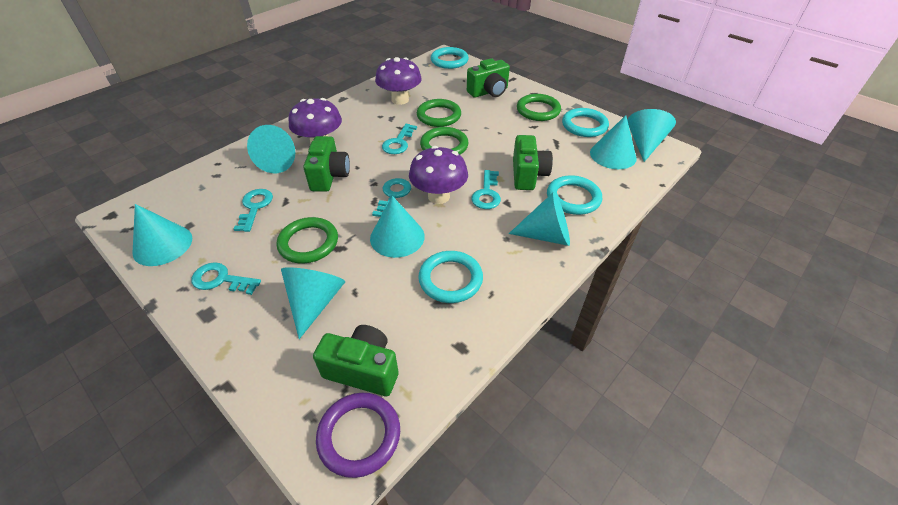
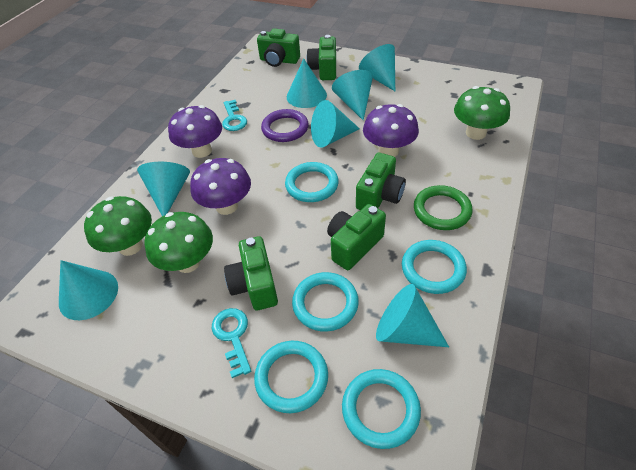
green camera: [303,136,350,192] [313,325,399,396] [467,58,510,98] [513,135,553,190] = 4 -> [224,236,278,310] [257,29,300,67] [307,35,336,80] [327,204,386,270] [356,153,406,210] = 5
green mushroom: none = 0 -> [84,196,152,256] [144,212,213,273] [454,86,510,140] = 3
green ring: [277,217,338,263] [417,99,461,127] [420,127,469,155] [517,94,561,121] = 4 -> [414,185,473,230] = 1
turquoise key: [192,262,261,295] [234,189,273,232] [372,178,411,217] [382,124,417,154] [471,170,501,209] = 5 -> [212,308,251,378] [222,100,247,131] = 2
turquoise ring: [418,251,483,303] [431,47,469,69] [547,175,602,215] [562,108,609,137] = 4 -> [254,341,328,413] [285,162,339,202] [292,272,359,332] [342,369,421,449] [402,240,467,294] = 5

